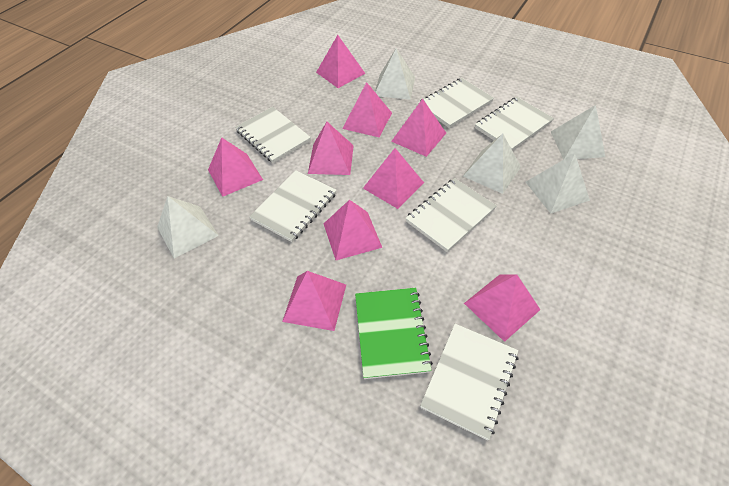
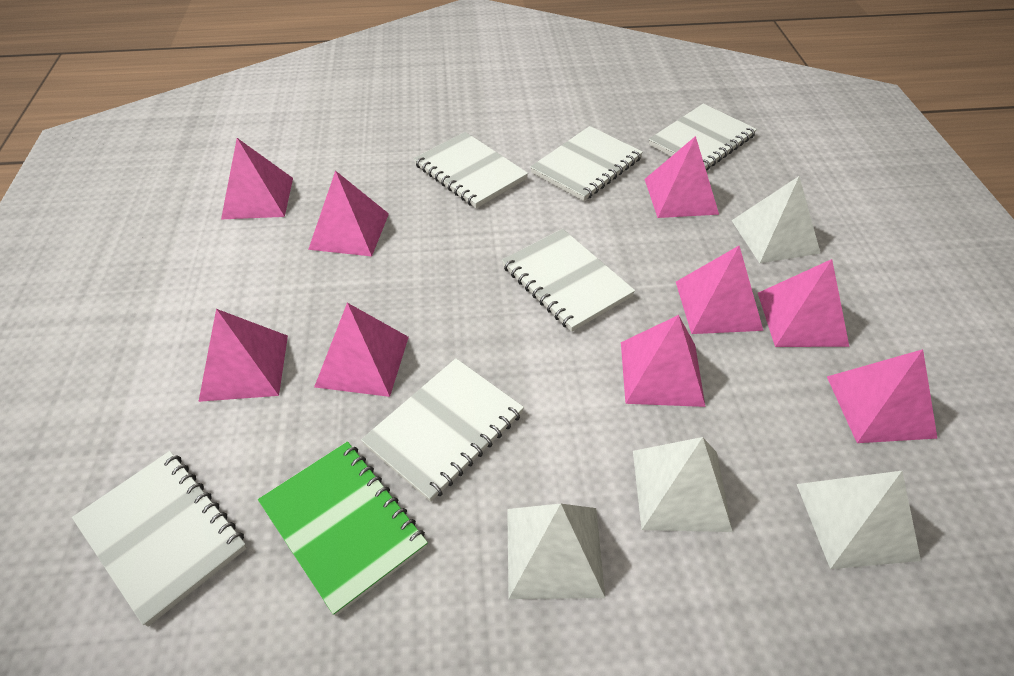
white pyramid: [157,196,219,258] [375,48,415,100] [463,133,521,194] [526,153,590,213] [551,105,605,160] = 5 -> [507,504,605,599] [633,437,733,532] [731,176,821,263] [797,471,921,569] = 4

